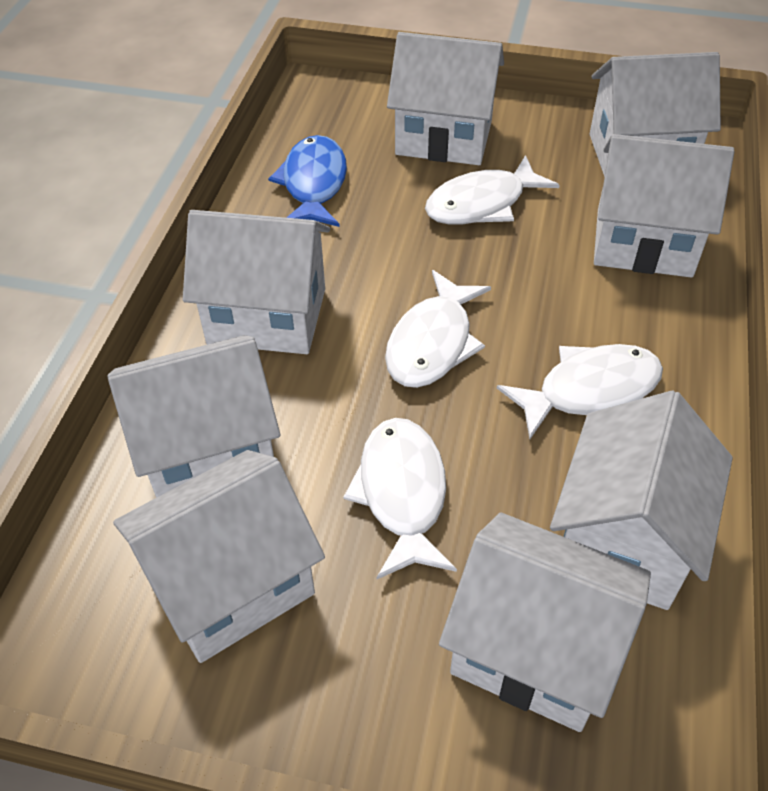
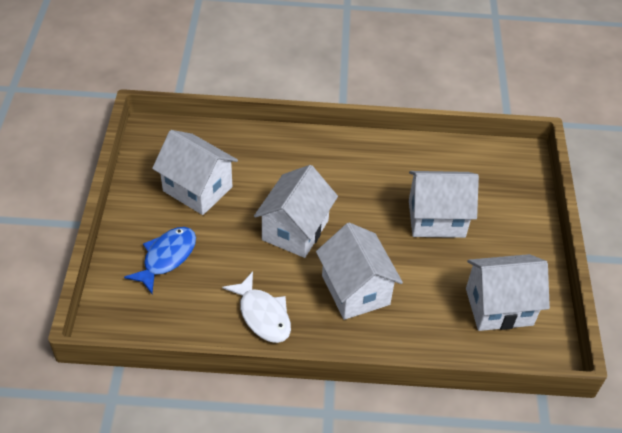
white fish: [343,418,457,579] [385,270,491,388] [425,155,560,225] [497,344,663,439] = 4 -> [222,272,291,343] = 1
white house: [107,335,280,498] [113,450,325,663] [183,210,330,354] [387,32,504,165] [439,513,651,732] [550,390,733,610] [590,52,721,177] [594,134,734,278] = 8 -> [152,130,238,215] [254,165,338,258] [316,223,403,320] [409,171,479,238] [466,254,550,331] = 5

